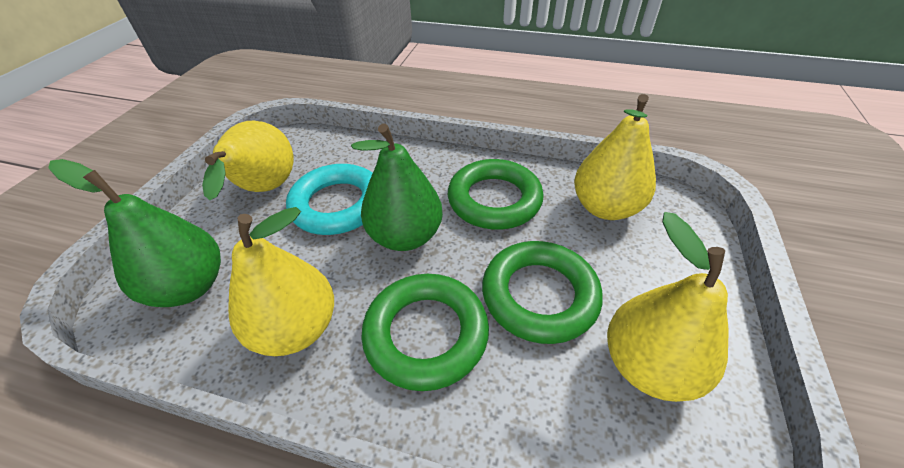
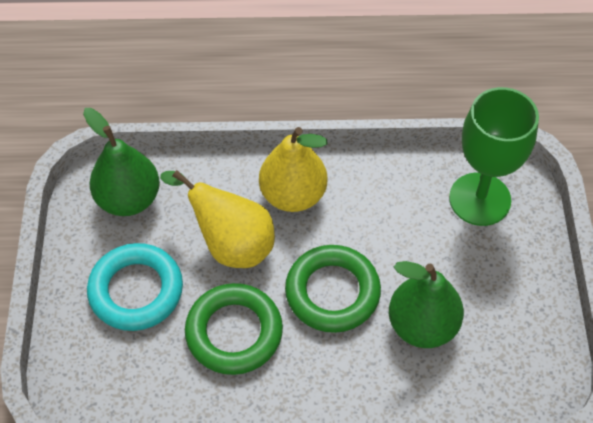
green goblet: none = 0 -> [449,87,539,226] = 1
green ring: [361,274,489,391] [448,159,544,230] [482,241,602,344] = 3 -> [185,283,283,375] [285,245,381,333] = 2
yellow pear: [202,121,293,200] [228,207,334,356] [574,94,656,220] [607,212,729,402] = 4 -> [160,170,275,268] [259,127,327,212] = 2

